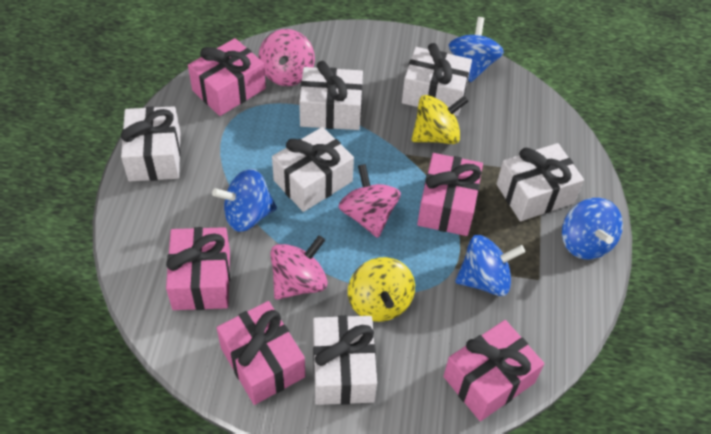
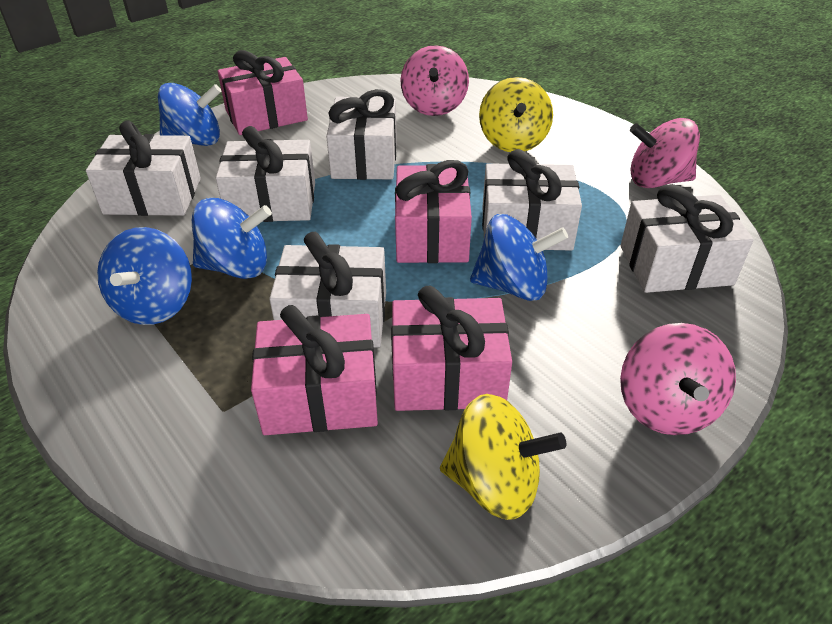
pink gift: [166,227,230,310] [188,38,266,116] [217,301,305,405] [417,153,483,236] [443,320,544,421] = 5 -> [217,50,308,135] [251,305,378,435] [391,286,512,411] [395,160,472,263] = 4

